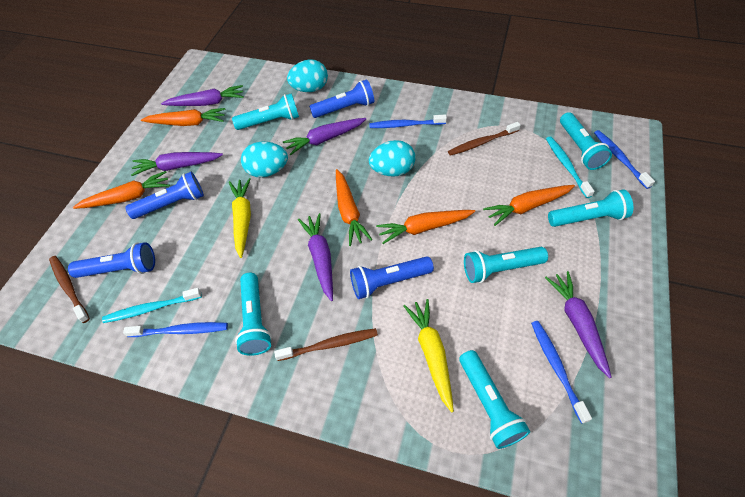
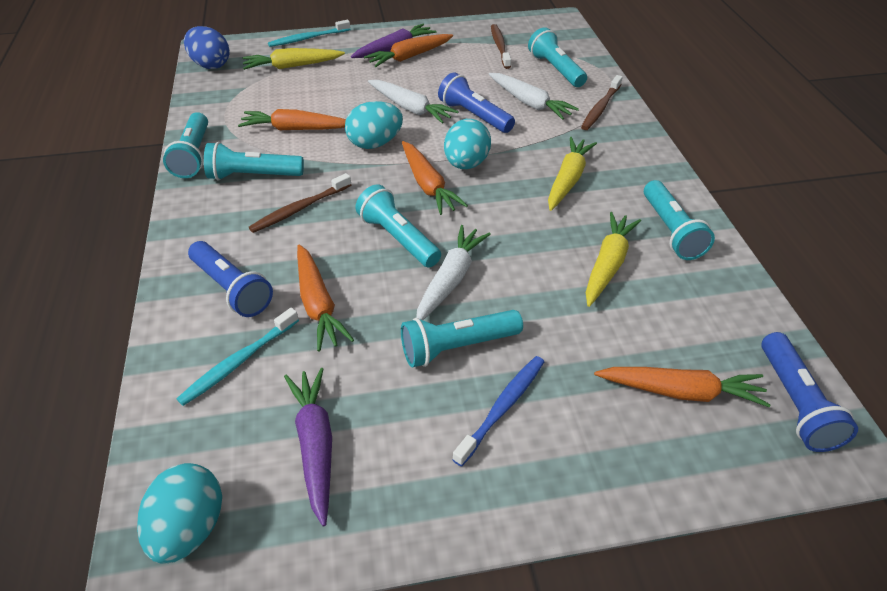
blue egg: none = 0 -> [184,26,230,69] = 1
blue flashlight: [68,242,155,278] [125,172,204,219] [309,79,374,118] [350,256,434,299] = 4 -> [188,241,273,317] [438,73,515,133] [761,332,858,452] = 3
blue toothbrush: [123,322,228,337] [369,114,447,128] [531,321,592,424] [594,130,655,189] = 4 -> [452,356,544,467] = 1
purple carrot: [131,152,223,176] [161,85,244,106] [283,118,366,155] [298,213,333,301] [545,271,611,378] = 5 -> [284,368,332,527] [351,24,437,58] = 2
white carrot: none = 0 -> [368,80,459,124] [416,225,491,320] [489,73,579,120] = 3
yellow carrot: [229,178,251,258] [404,299,454,413] = 2 -> [242,48,345,70] [548,137,597,211] [586,212,641,307] = 3

